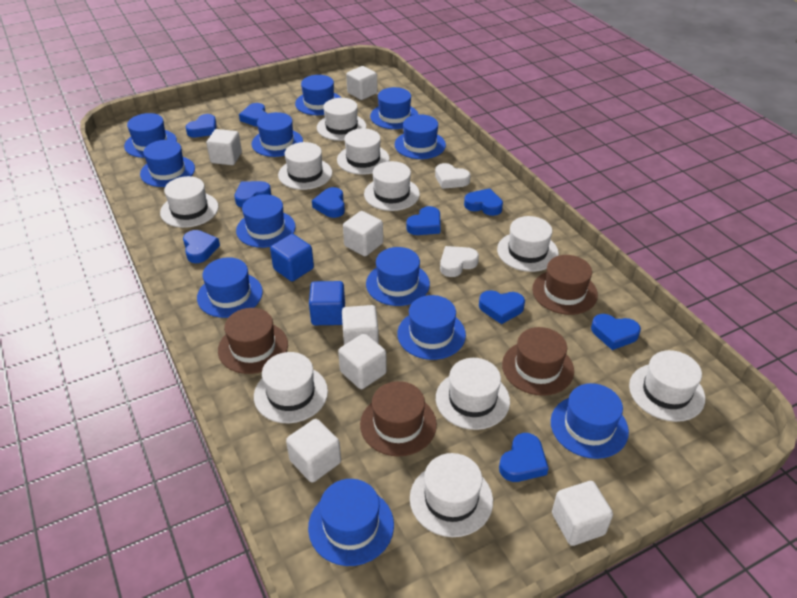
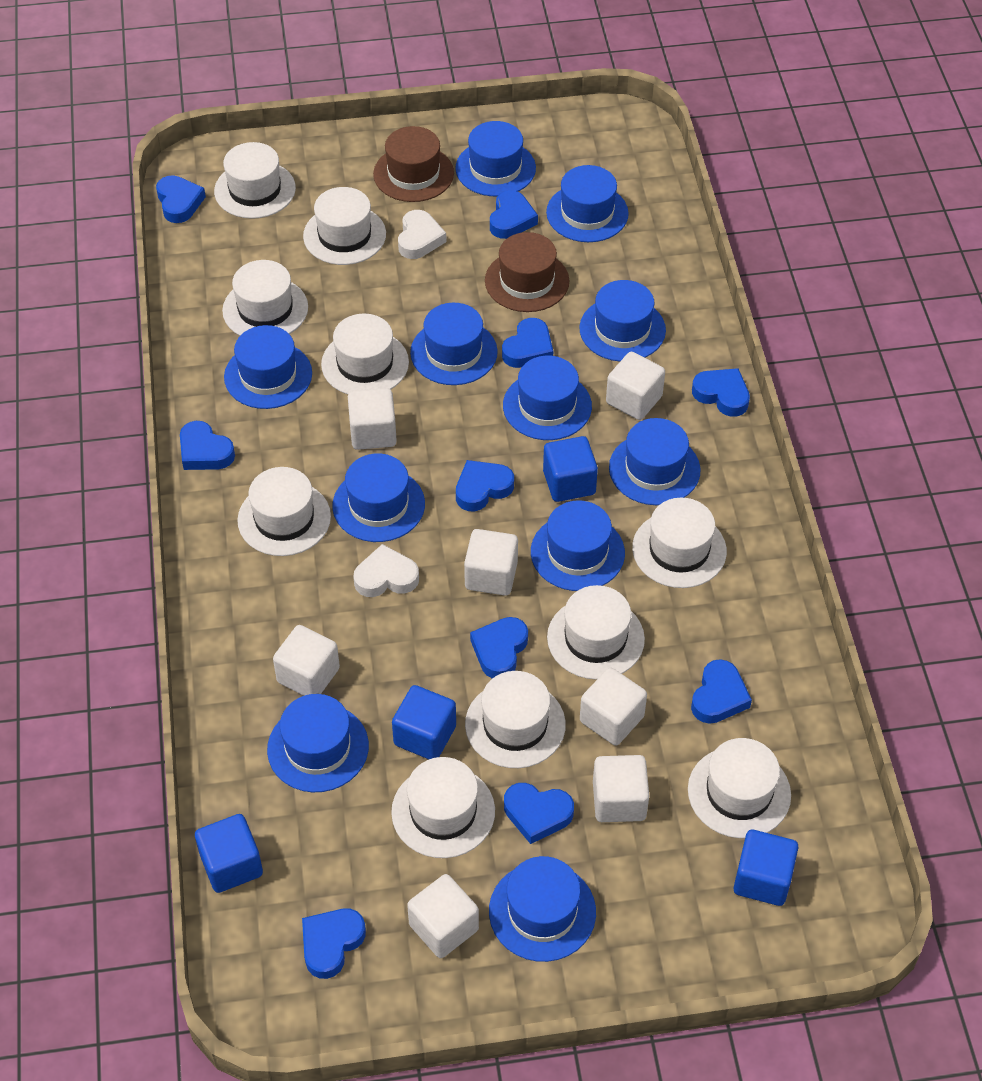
blue cube: [270,234,314,281] [309,281,345,325] = 2 -> [195,814,263,893] [392,685,456,759] [543,436,598,502] [733,830,798,906] = 4
blue hat: [124,113,177,158] [140,140,195,187] [197,257,263,318] [236,194,296,248] [252,112,303,157] [295,75,341,115] [308,479,394,566] [366,247,430,306] [370,87,419,129] [395,114,446,159] [397,295,466,360] [551,383,629,459] = 12 -> [224,325,312,409] [267,694,369,792] [332,453,425,542] [410,303,498,385] [455,121,536,196] [489,856,596,962] [503,356,592,440] [531,500,625,591] [546,165,629,242] [579,280,666,361] [609,418,701,505] = 11
brown hat: [218,308,288,374] [360,381,437,456] [502,327,574,396] [532,255,598,315] = 4 -> [373,126,454,202] [485,232,569,312] = 2

